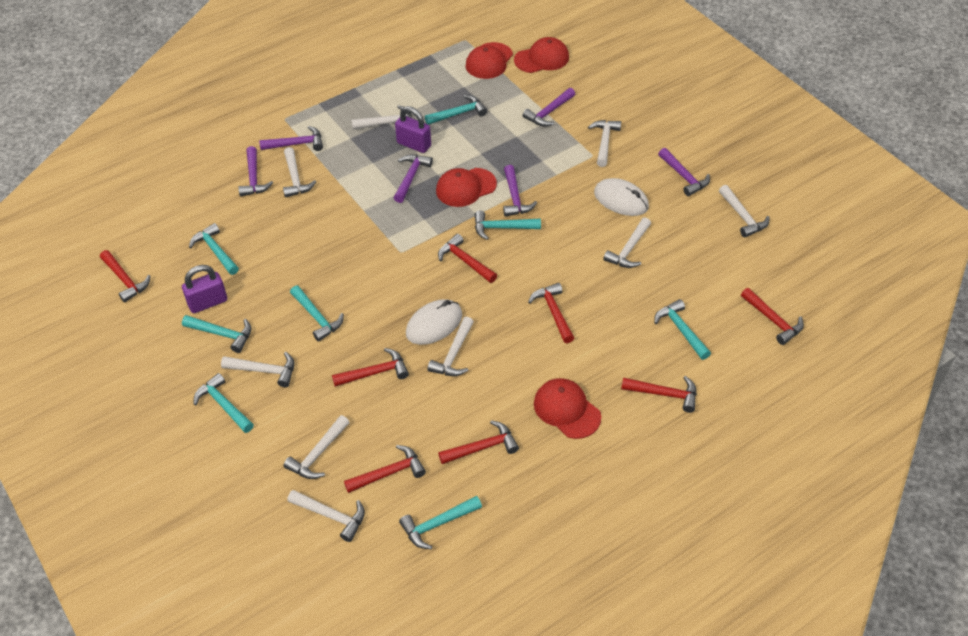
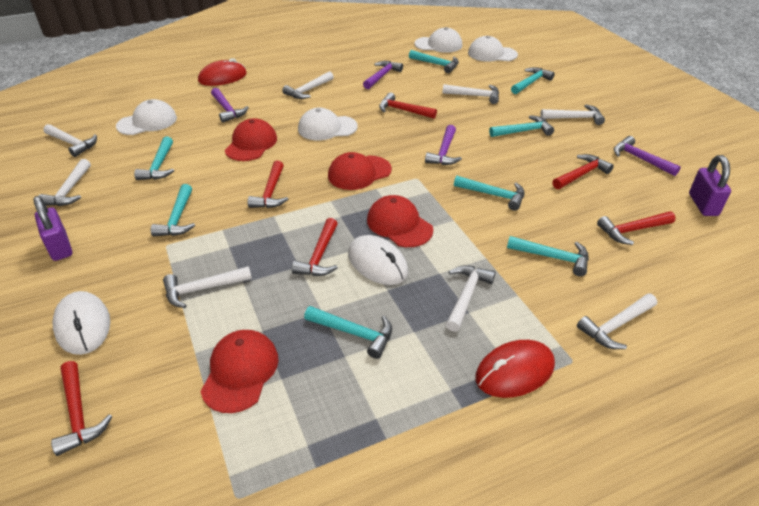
purple hammer: [238,146,273,197] [259,126,323,151] [394,155,433,203] [503,165,537,217] [522,88,575,126] [658,148,710,196] = 6 -> [211,88,249,123] [363,61,403,89] [425,125,462,165] [614,136,681,176] = 4
red hammer: [100,250,151,303] [332,348,409,387] [344,445,426,493] [438,234,497,283] [438,420,519,464] [528,283,574,343] [621,376,697,413] [741,288,804,345] = 8 -> [51,361,113,456] [247,161,288,208] [292,218,338,276] [379,92,437,119] [552,154,614,189] [597,211,676,245] = 6
red mouse: none = 0 -> [198,58,247,86] [475,340,555,398] = 2
white cap: none = 0 -> [116,99,177,135] [298,107,358,140] [414,27,462,53] [468,36,518,62] = 4
white hammer: [221,352,294,387] [283,147,316,198] [283,415,350,479] [287,490,365,542] [352,105,412,129] [427,317,474,376] [588,120,621,167] [603,218,651,268] [719,185,770,237] = 9 -> [39,159,91,206] [43,124,97,157] [163,266,252,308] [282,71,334,99] [443,84,499,104] [446,265,496,332] [540,104,605,125] [577,293,657,349] = 8

